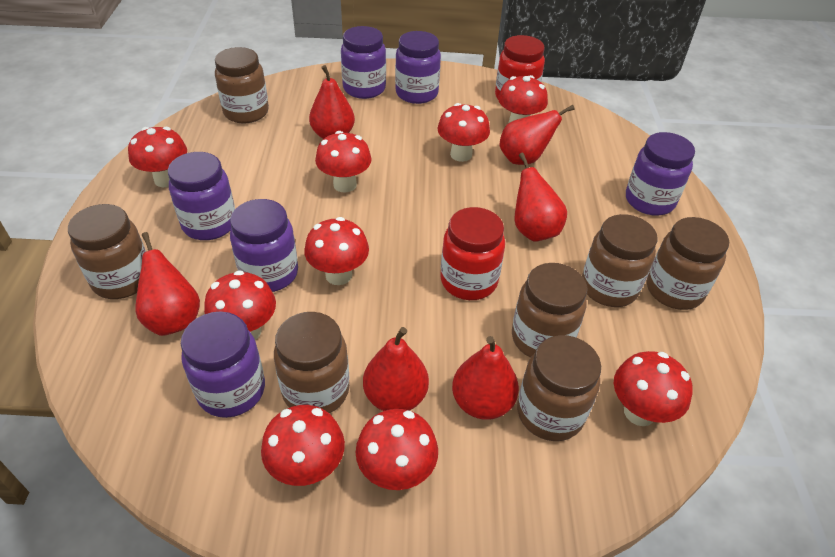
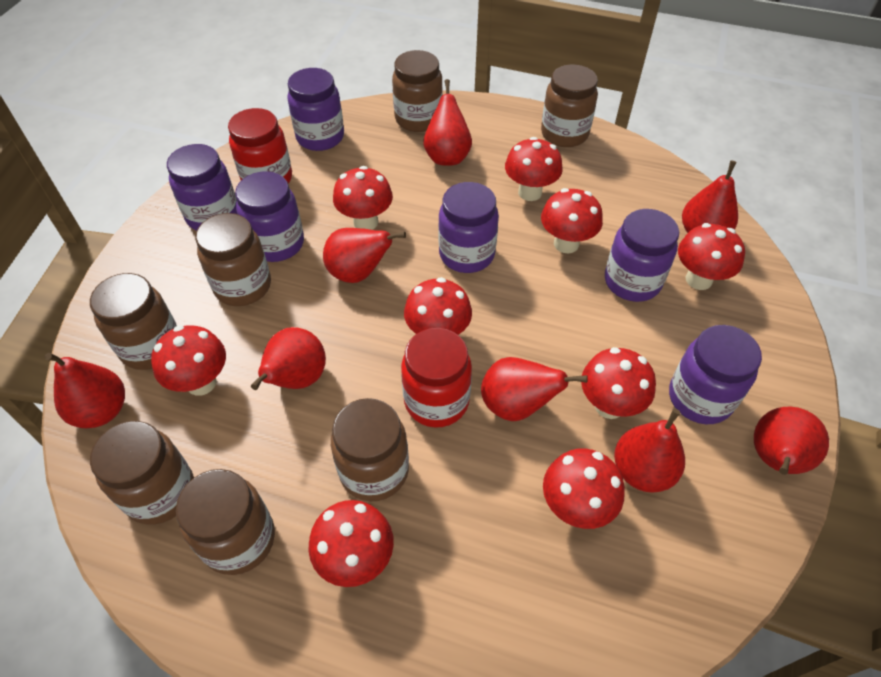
red pear: [136,232,200,336] [309,65,355,139] [363,327,429,411] [452,336,519,420] [499,105,574,165] [515,153,567,242] = 6 -> [45,353,125,428] [251,327,326,390] [323,228,406,283] [423,79,472,166] [481,357,588,421] [614,409,685,493] [682,160,738,233] [754,406,829,475] = 8

